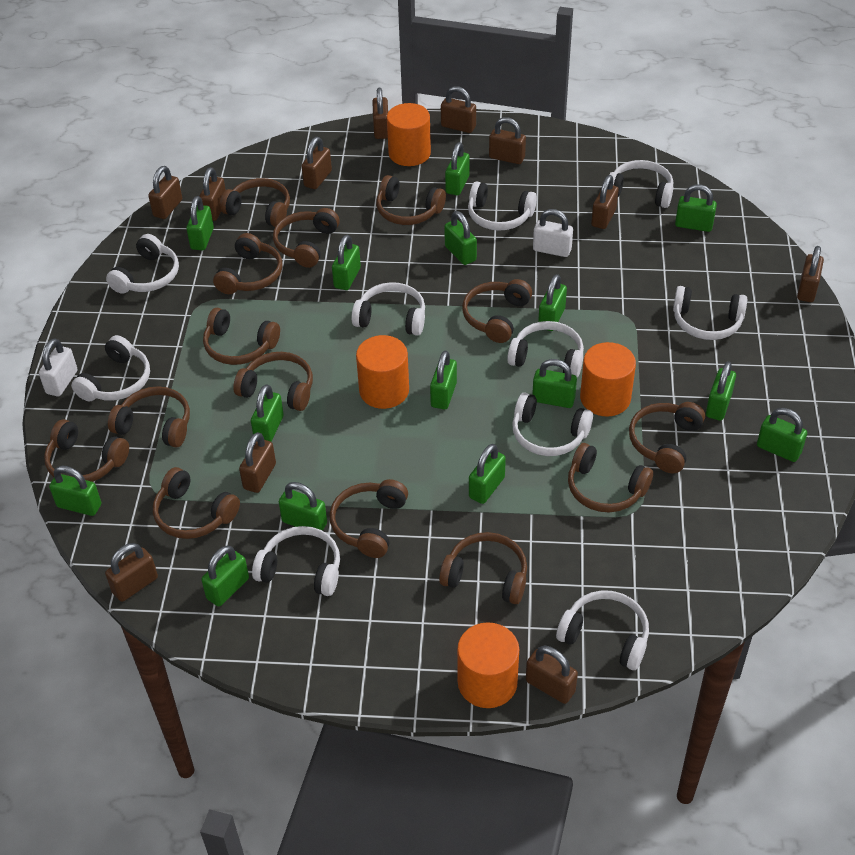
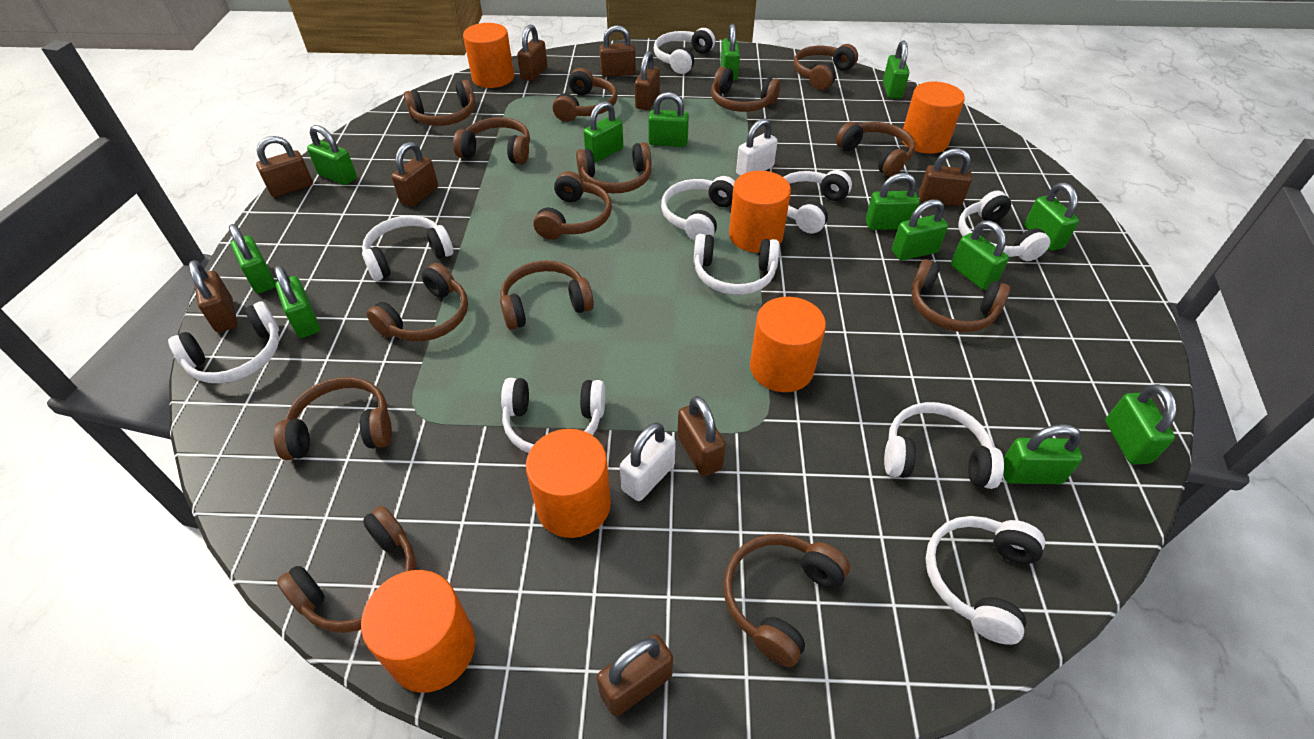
brown padlock: [105,543,158,602] [148,166,182,219] [199,167,226,221] [239,432,276,493] [302,137,332,189] [372,88,388,139] [441,86,476,133] [489,117,526,164] [526,646,578,704] [591,175,619,229] [797,246,824,302] = 11 -> [189,260,238,333] [256,136,313,197] [391,142,438,207] [517,25,548,81] [597,634,673,716] [599,25,636,77] [635,51,660,110] [677,396,726,476] [919,148,972,206] = 9
green padlock: [49,465,101,516] [186,196,214,250] [201,546,249,607] [251,384,284,442] [279,482,327,531] [332,235,361,290] [430,351,457,409] [444,211,477,265] [445,142,470,195] [469,444,506,504] [532,359,577,408] [538,274,567,331] [675,184,717,232] [706,361,736,421] [757,408,807,462] = 15 -> [229,224,276,294] [274,265,320,338] [307,125,357,185] [583,101,623,162] [648,92,689,147] [721,24,740,80] [866,173,919,230] [883,41,909,99] [892,199,948,260] [951,220,1009,290] [1003,424,1083,484] [1024,183,1079,251] [1105,384,1177,465] = 13
orange cylinder: [356,335,409,409] [387,103,431,166] [457,622,519,708] [580,342,636,416] = 4 -> [361,570,475,693] [463,23,514,88] [526,429,611,538] [729,171,791,253] [750,297,826,392] [902,82,965,154] = 6

